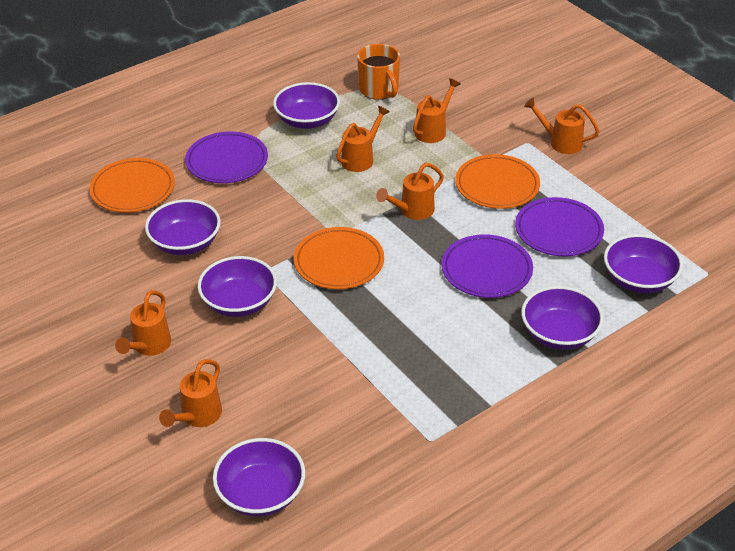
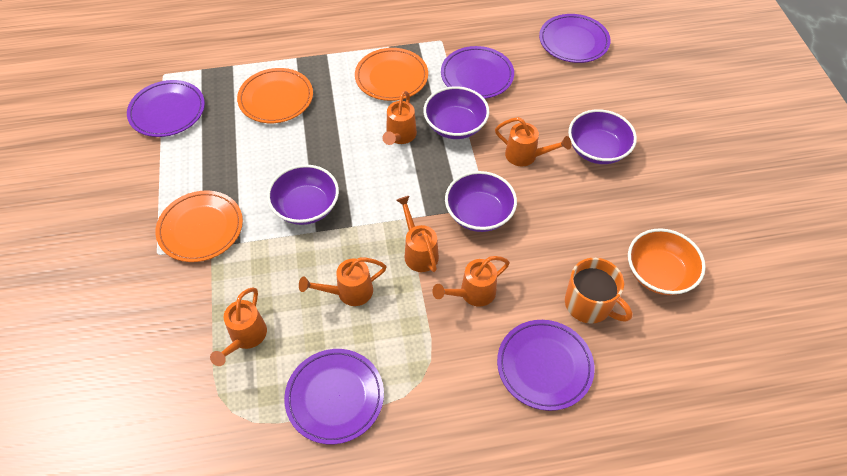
orange bowl: none = 0 -> [628,228,706,295] = 1
purple bowl: [145,199,221,255] [198,256,277,317] [213,438,305,516] [273,82,340,129] [521,286,604,350] [604,234,683,293] = 6 -> [267,165,339,225] [423,86,489,139] [445,171,517,232] [568,109,637,164] = 4
purple plate: [185,132,268,183] [442,234,533,298] [515,197,604,257] = 3 -> [127,80,205,137] [284,349,384,444] [441,46,514,99] [497,320,595,411] [539,14,611,63] = 5

